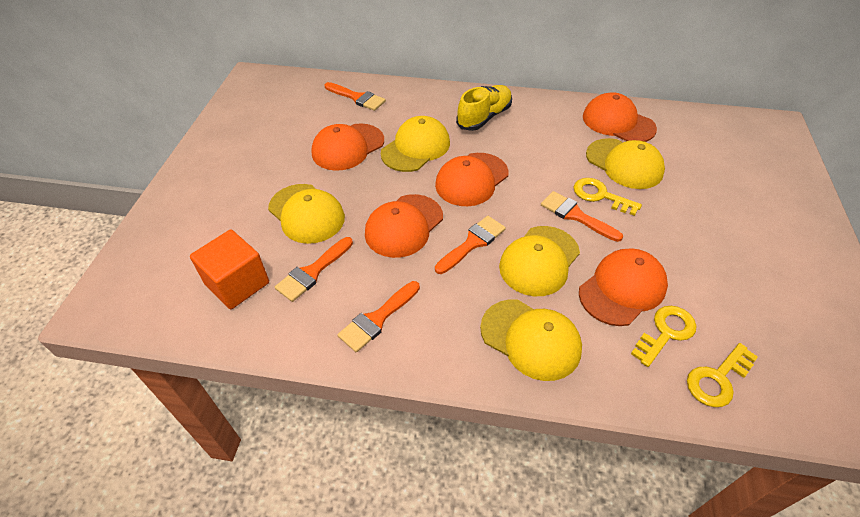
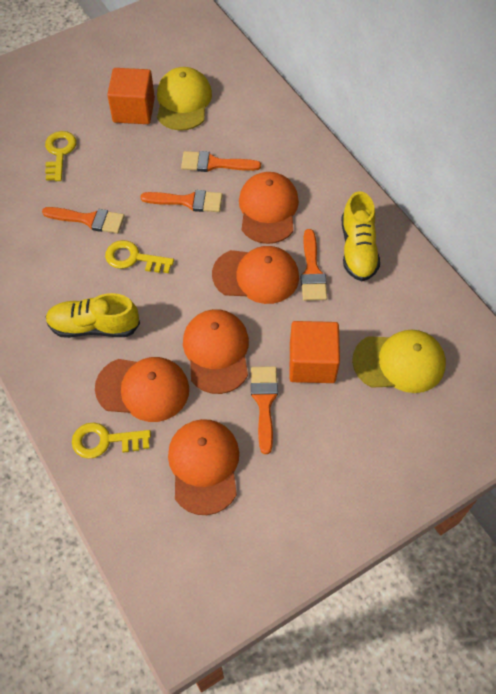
orange cube: [190,230,269,309] = 1 -> [107,68,155,124] [290,321,340,383] = 2
yellow cap: [268,184,345,244] [381,116,450,172] [480,299,582,381] [499,226,580,296] [586,138,665,189] = 5 -> [157,67,212,131] [352,330,446,393] = 2
yellow shoe: [456,85,512,131] = 1 -> [46,293,140,338] [342,191,380,281] = 2

